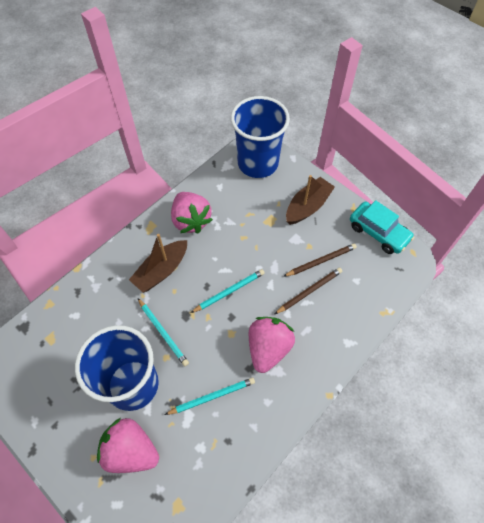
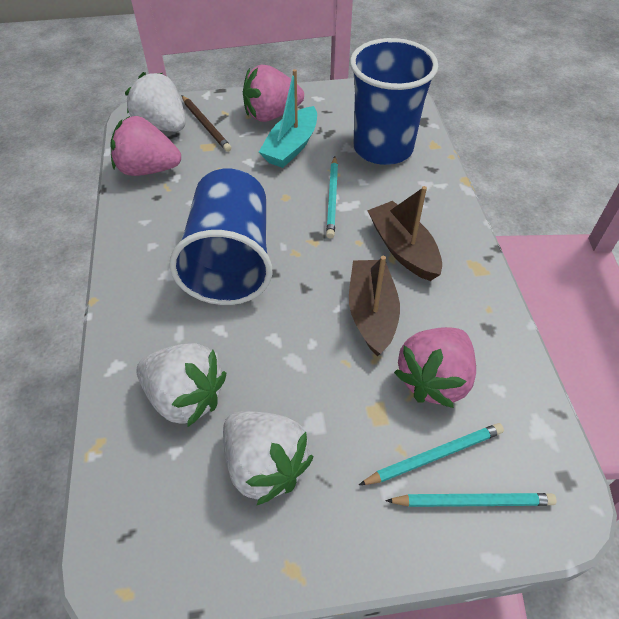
brown pencil: [275,267,342,314] [283,243,357,277] = 2 -> [182,95,232,152] = 1
turquoise boat: none = 0 -> [259,69,317,168] = 1
turquoise car: [350,200,414,254] = 1 -> none = 0
white strawberry: none = 0 -> [125,72,186,132] [136,343,226,427] [223,412,314,506] = 3

